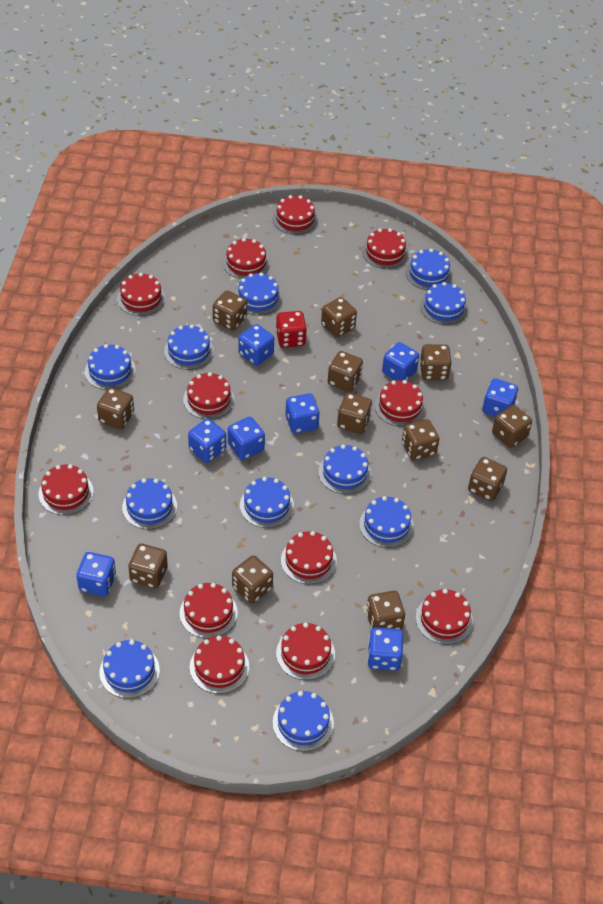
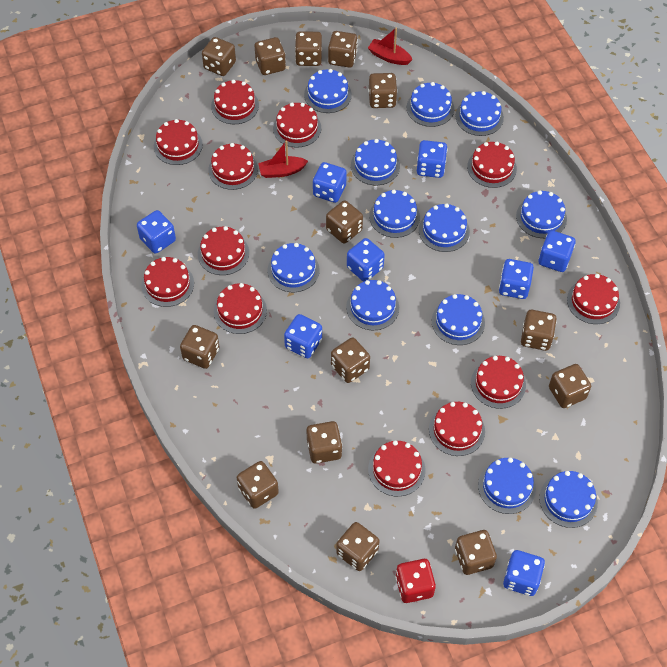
blue cake: [85,344,136,390] [100,640,160,698] [122,478,177,529] [164,325,214,370] [235,273,282,315] [240,477,294,528] [273,691,334,751] [318,445,372,494] [359,496,414,548] [406,249,452,290] [420,282,468,325] = 11 -> [267,243,320,292] [304,69,352,113] [346,280,399,330] [351,139,400,185] [369,190,420,238] [407,82,454,127] [419,203,470,252] [432,294,485,345] [456,91,504,136] [478,458,536,514] [516,190,567,238] [539,471,598,528] = 12
brown dice: [97,387,134,430] [128,543,168,588] [213,291,247,331] [232,555,273,604] [321,297,357,337] [328,351,363,392] [337,393,372,434] [366,591,405,630] [402,419,439,461] [420,344,452,380] [468,457,507,501] [492,405,532,448] = 12 -> [180,325,219,369] [202,37,236,76] [237,461,279,509] [255,37,286,75] [295,31,322,66] [307,421,342,464] [326,200,363,244] [328,31,358,68] [331,338,370,383] [336,522,379,571] [368,73,397,108] [455,530,497,575] [521,310,557,351] [549,364,591,408] = 14
red boat: none = 0 -> [258,140,308,178] [368,27,413,65] = 2

